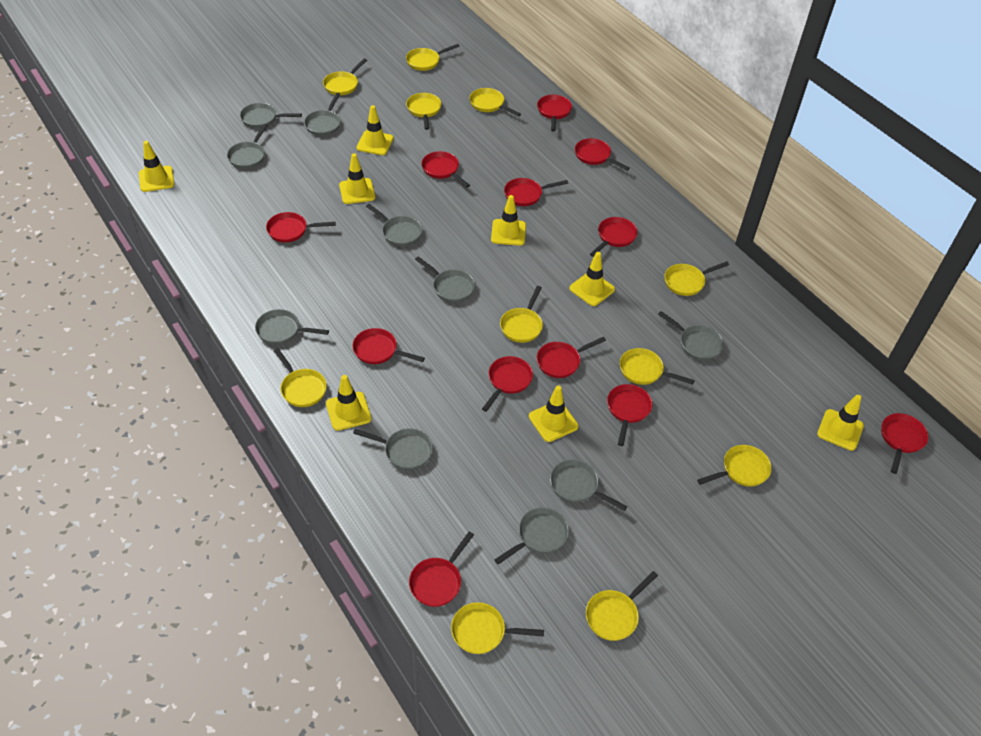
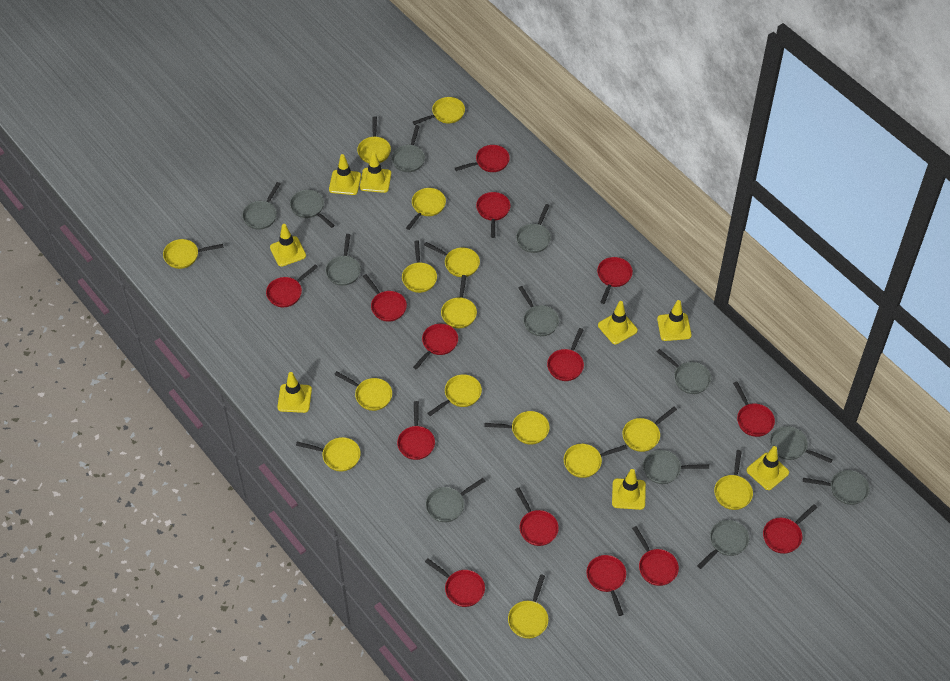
grey pan: [227,124,268,169] [240,103,302,128] [255,309,329,345] [304,93,341,136] [353,428,433,470] [366,204,422,246] [415,257,475,302] [494,507,569,564] [550,460,628,511] [658,311,724,360] = 10 -> [242,182,281,230] [290,190,335,228] [325,234,361,286] [391,125,425,172] [425,478,485,522] [516,204,551,253] [519,286,559,336] [643,450,709,484] [657,349,711,394] [697,520,749,569] [770,426,833,463] [803,470,870,505] = 12
red pan: [266,212,335,243] [353,328,425,364] [409,531,474,607] [422,151,470,188] [482,356,533,412] [504,178,568,206] [537,95,572,131] [537,337,606,378] [575,138,630,171] [590,217,638,257] [607,384,653,446] [881,413,929,474] = 12 -> [266,264,318,307] [363,274,407,322] [397,401,435,460] [413,324,458,370] [425,558,485,607] [455,145,510,172] [476,192,511,238] [515,488,559,546] [547,328,584,381] [587,555,626,616] [597,257,633,304] [632,526,679,586] [733,381,775,437] [763,504,818,554] = 14
yellow pan: [274,348,327,407] [323,58,367,95] [406,44,460,71] [406,93,441,130] [451,602,544,654] [469,88,521,116] [500,286,543,343] [586,571,658,641] [620,348,695,385] [664,261,729,296] [697,445,772,487] = 11 -> [163,239,223,269] [296,437,361,471] [334,371,392,411] [357,116,391,163] [402,240,437,293] [406,188,446,230] [413,97,465,125] [424,242,480,277] [427,374,482,416] [441,275,477,328] [485,411,550,445] [508,574,548,639] [564,444,628,478] [622,407,677,452] [714,450,753,510] = 15

